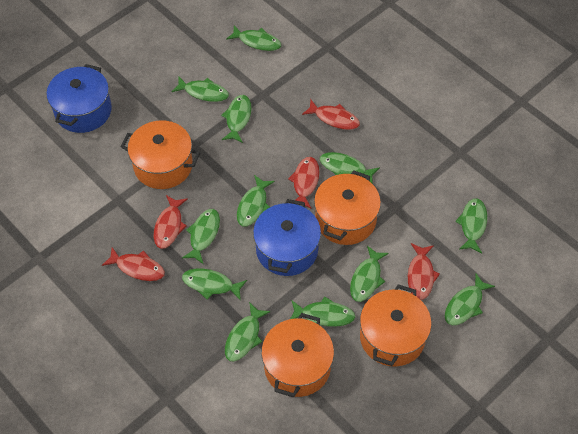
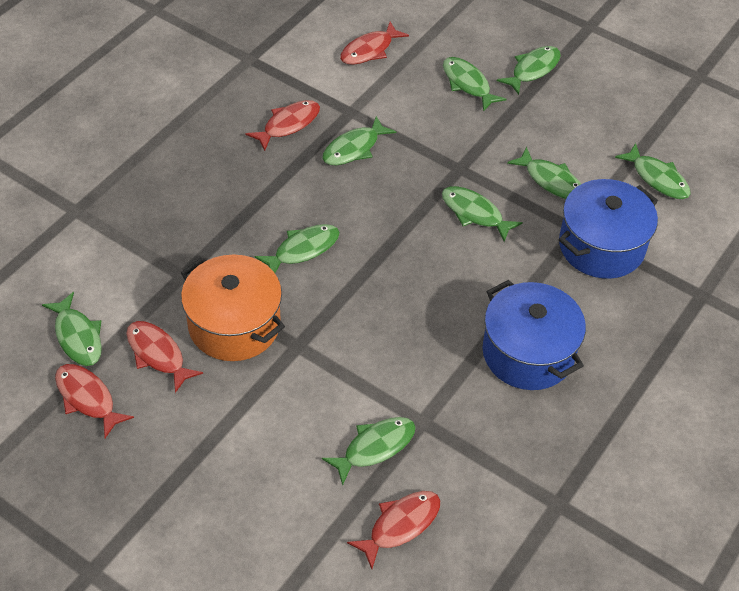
green fish: [171,77,229,102] [182,209,220,264] [182,268,247,301] [221,95,252,143] [225,302,271,362] [226,25,281,51] [237,175,275,227] [290,296,355,327] [320,152,380,183] [350,246,389,302] [445,273,495,325] [455,198,487,253] = 12 -> [42,292,102,366] [255,224,340,273] [322,116,396,165] [322,417,416,486] [442,186,523,242] [443,57,506,112] [497,46,561,95] [507,147,581,199] [615,143,691,199] = 9
orange pot: [120,121,200,189] [261,313,334,398] [314,170,381,245] [360,284,432,366] = 4 -> [181,255,285,361] = 1

